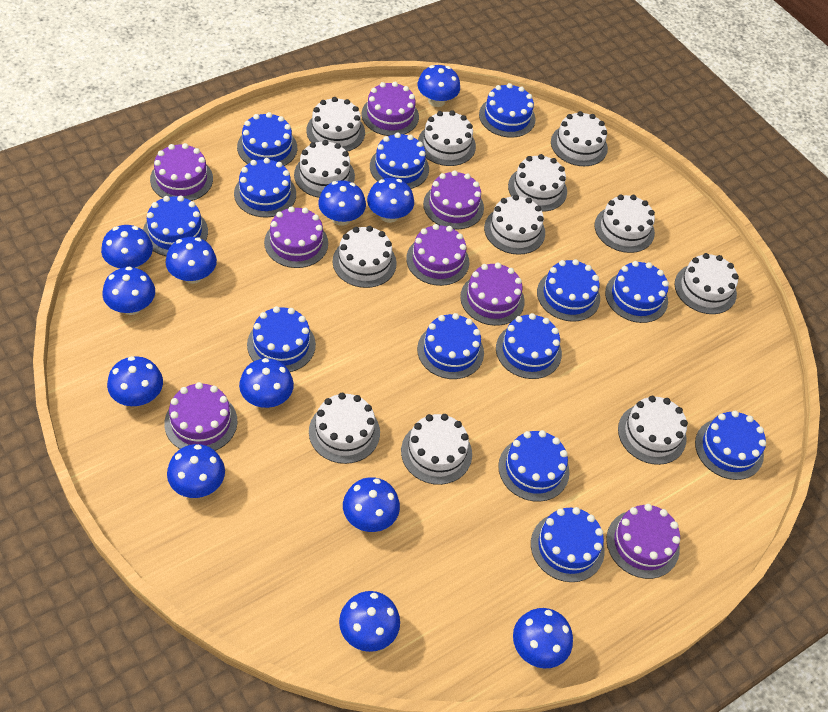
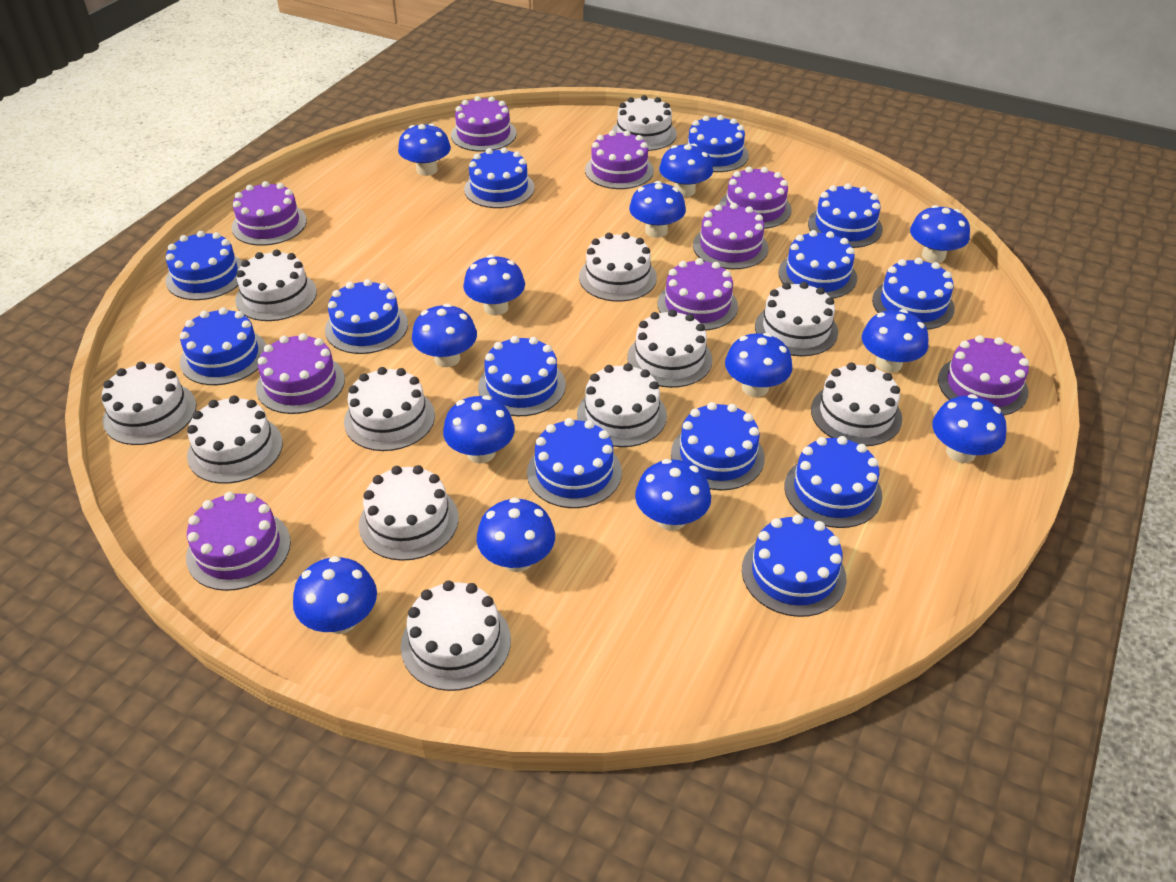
blue mushroom: [101,225,153,269] [102,266,155,315] [107,356,163,406] [166,237,217,284] [167,444,225,498] [239,358,294,408] [318,181,366,226] [339,591,400,652] [343,477,400,532] [367,178,414,223] [417,65,460,107] [513,608,573,668] = 12 -> [293,556,377,634] [398,123,451,176] [412,304,477,367] [443,395,515,463] [463,255,525,315] [477,497,555,572] [629,181,686,238] [635,459,711,531] [659,143,713,197] [725,333,792,397] [862,309,928,372] [910,205,970,263] [932,394,1007,463] = 13
purple cake: [150,143,213,201] [164,382,237,451] [264,206,328,268] [362,82,419,136] [406,224,469,286] [423,170,484,229] [460,263,525,326] [606,504,680,579] = 8 -> [186,492,291,591] [232,181,307,246] [256,333,345,414] [451,96,517,152] [585,131,654,189] [658,258,738,331] [693,203,768,269] [719,167,792,229] [938,335,1029,415] = 9

